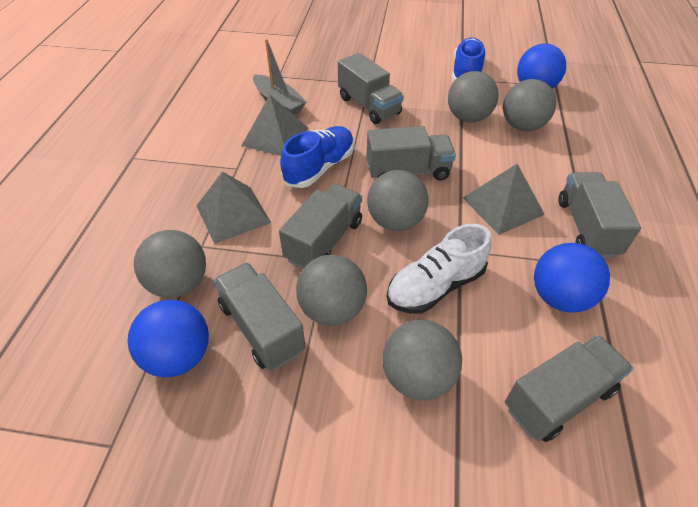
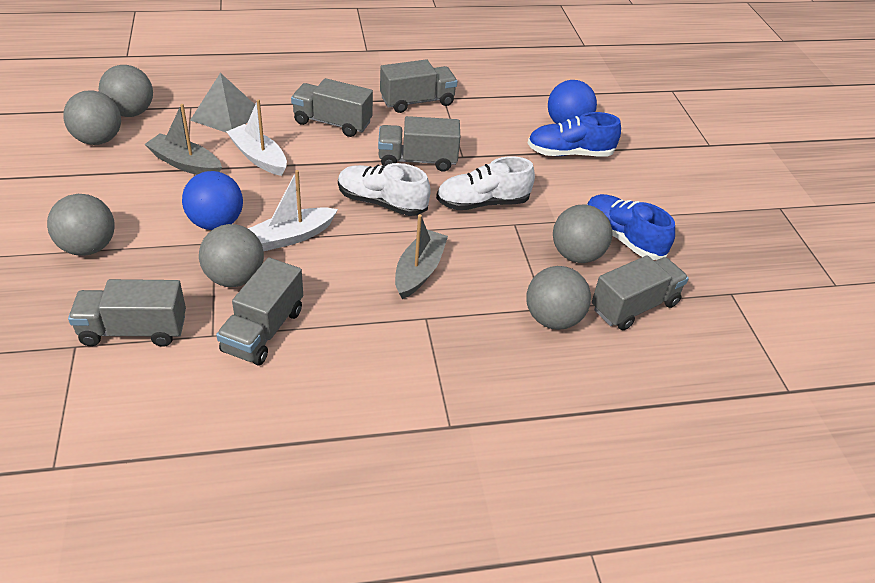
blue ball: [128,300,209,377] [517,44,566,89] [534,243,610,313] = 3 -> [182,171,243,230] [548,80,597,124] = 2
grey boat: [253,39,307,115] = 1 -> [145,104,222,175] [395,214,448,299] = 2
grey pyramid: [196,171,271,244] [241,95,309,156] [463,164,545,235] = 3 -> [190,73,255,133] = 1
white boat: none = 0 -> [226,99,287,176] [248,170,338,251] = 2
white shoe: [386,224,492,313] = 1 -> [338,163,431,216] [436,156,535,210] = 2

